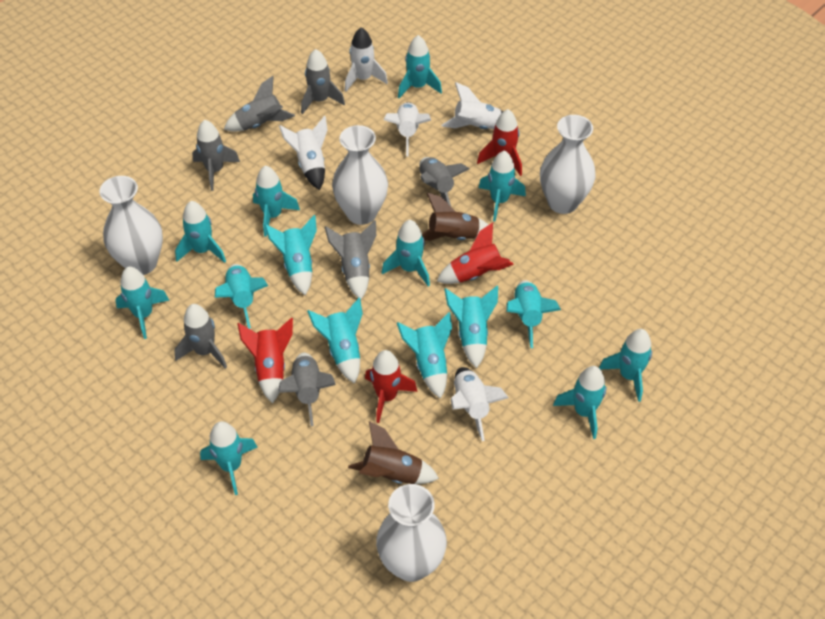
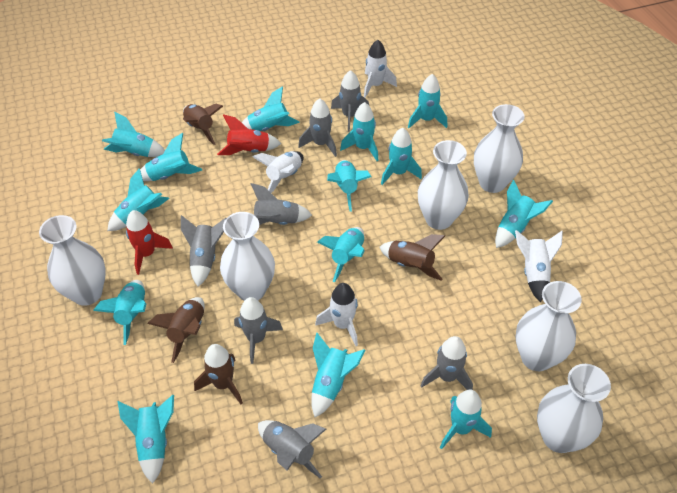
brown rocket: [348,421,439,484] [422,193,488,241] = 2 -> [147,297,205,363] [183,104,223,145] [194,344,243,404] [380,234,445,281] = 4
red rocket: [237,318,293,403] [365,350,418,423] [437,223,514,284] [477,109,522,176] = 4 -> [126,210,173,275] [217,114,281,155] = 2
turquoise rocket: [115,267,169,339] [175,201,226,263] [200,421,258,495] [215,264,268,329] [253,165,300,237] [264,215,317,295] [307,297,363,384] [382,220,430,287] [397,312,452,399] [398,35,442,98] [444,286,498,369] [478,151,526,221] [506,280,561,348] [553,366,607,439] [599,329,652,402] = 15 -> [93,280,147,345] [102,112,165,157] [107,168,169,231] [118,395,174,484] [140,133,202,181] [241,86,300,131] [311,333,366,417] [317,227,365,282] [327,160,372,212] [340,102,378,161] [381,128,422,185] [408,74,447,128] [440,390,492,449] [495,180,553,248] = 14
white rocket: [279,116,328,190] [345,27,388,92] [384,102,431,157] [442,82,503,129] [451,367,509,441] = 5 -> [253,151,303,193] [315,283,358,346] [364,40,397,98] [515,230,563,302] = 4
white vase: [99,176,163,275] [332,125,388,225] [376,484,447,582] [540,115,596,214] = 4 -> [39,215,106,306] [220,212,275,301] [418,140,469,230] [474,104,525,193] [515,281,582,371] [537,364,611,453] = 6

